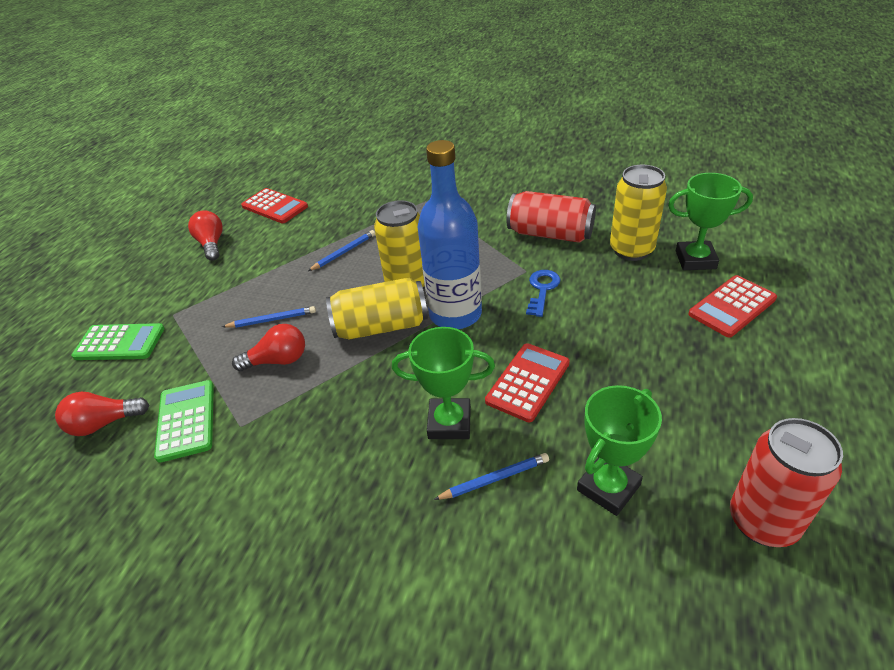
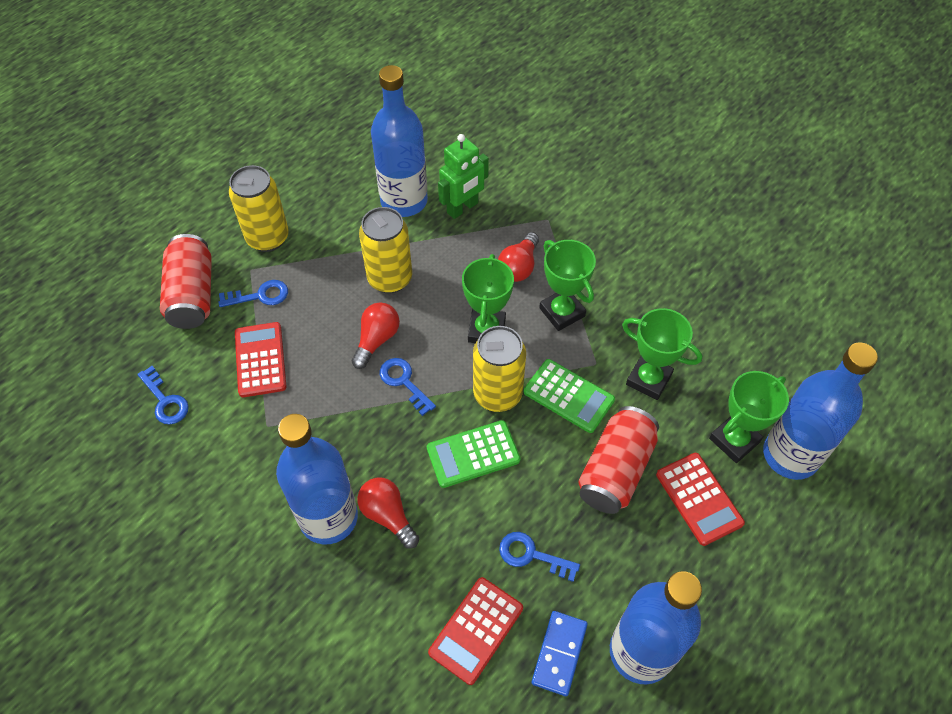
blue bottle: [418,140,482,329] = 1 -> [276,414,358,545] [371,65,428,217] [610,571,702,684] [763,342,878,480] = 4
blue domino: none = 0 -> [532,611,588,696] = 1
blue key: [526,270,561,317] = 1 -> [137,366,189,424] [218,280,288,307] [380,358,436,416] [499,532,580,582] = 4
blue pencil: [222,306,316,328] [308,230,375,271] [434,453,549,500] = 3 -> none = 0
green robot: none = 0 -> [438,134,489,219] = 1
green trophy: [392,327,495,439] [577,385,662,516] [668,173,753,270] = 3 -> [462,254,514,343] [539,240,596,331] [622,308,702,400] [709,371,789,463] = 4

